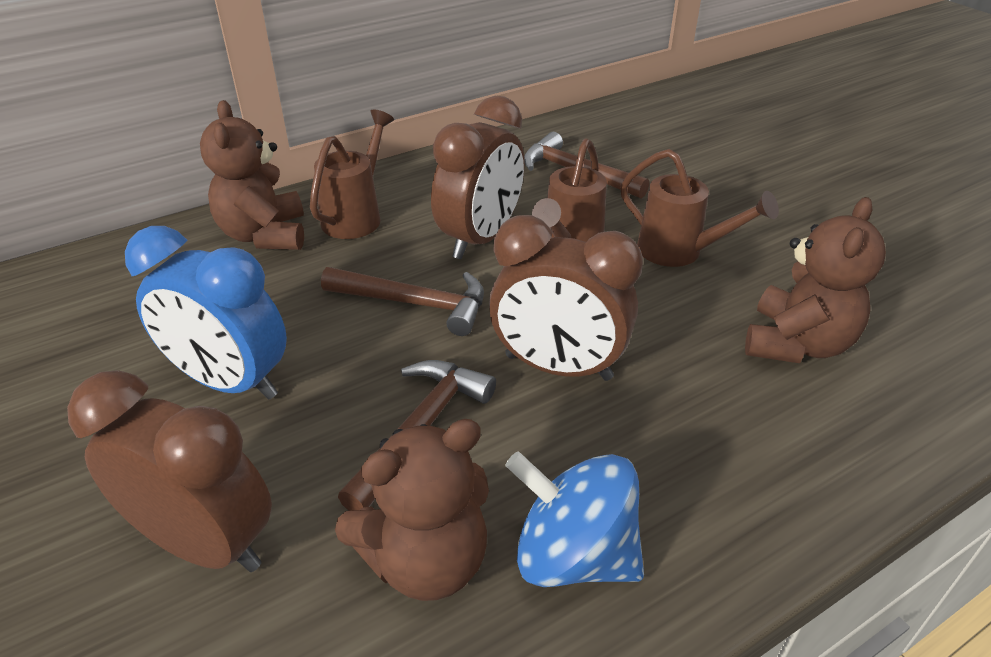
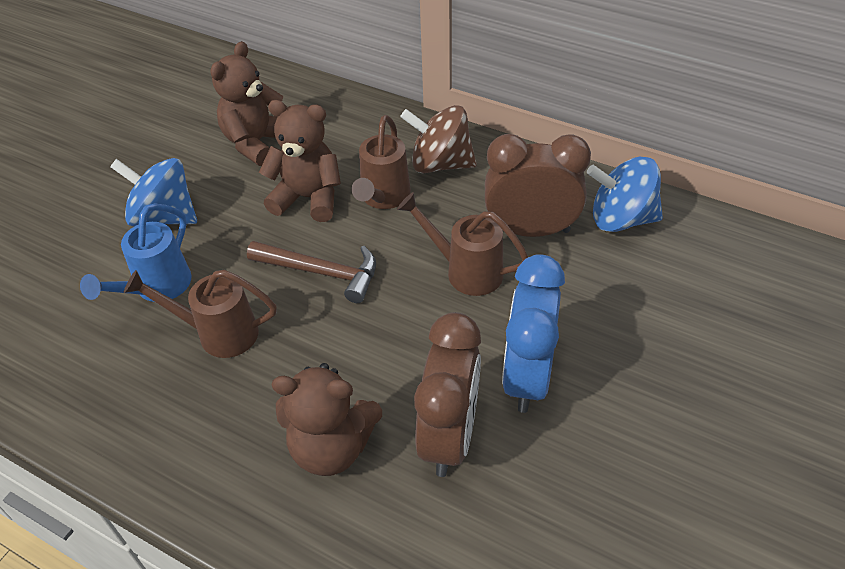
blue spinning top: [505,451,644,587] = 1 -> [110,158,197,227] [587,157,663,232] = 2
blue watering can: none = 0 -> [80,203,192,302] = 1
brown clock: [67,371,272,572] [431,96,525,259] [489,215,643,381] = 3 -> [414,312,481,477] [485,134,591,237] = 2
brown hammer: [321,267,484,336] [338,360,496,511] [524,132,650,199] = 3 -> [247,241,376,303] = 1
brown spinning top: none = 0 -> [400,105,477,173] = 1

